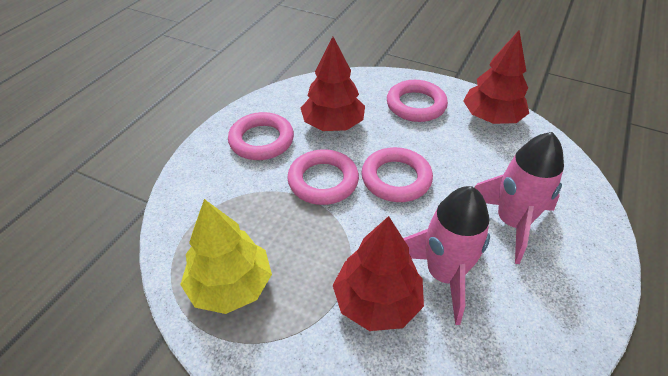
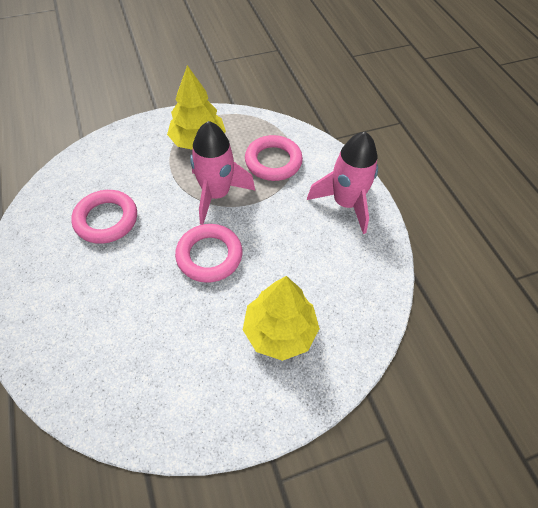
pink ring: [228,112,294,160] [287,149,359,205] [361,147,433,202] [387,80,448,122] = 4 -> [71,190,137,244] [175,224,243,283] [245,135,303,181] = 3
red tree: [301,37,365,131] [333,216,424,331] [463,30,529,124] = 3 -> none = 0
yellow tree: [180,199,272,314] = 1 -> [167,65,226,150] [243,276,320,361] = 2

